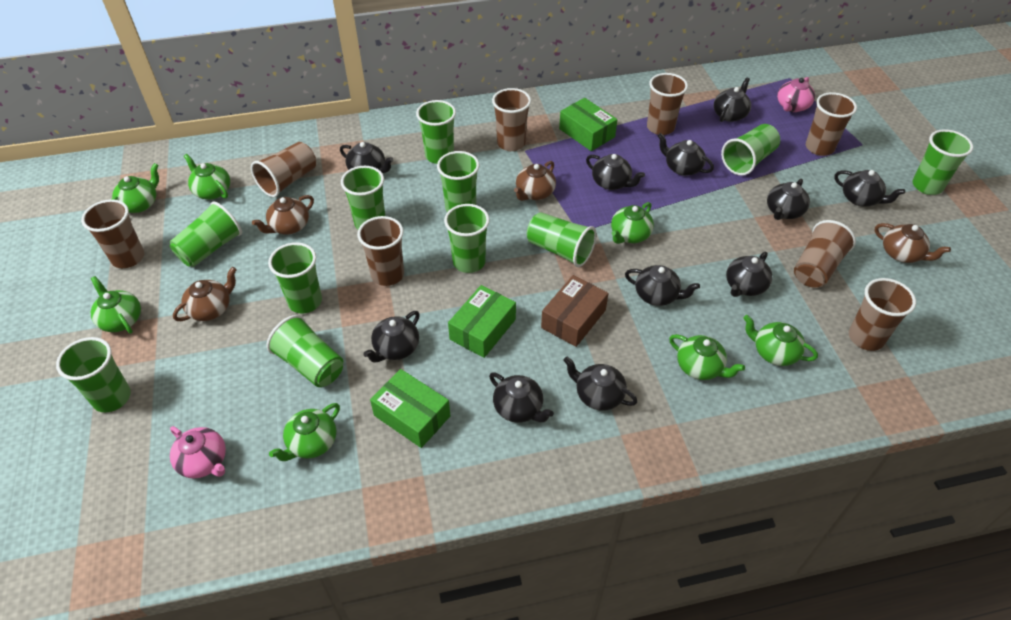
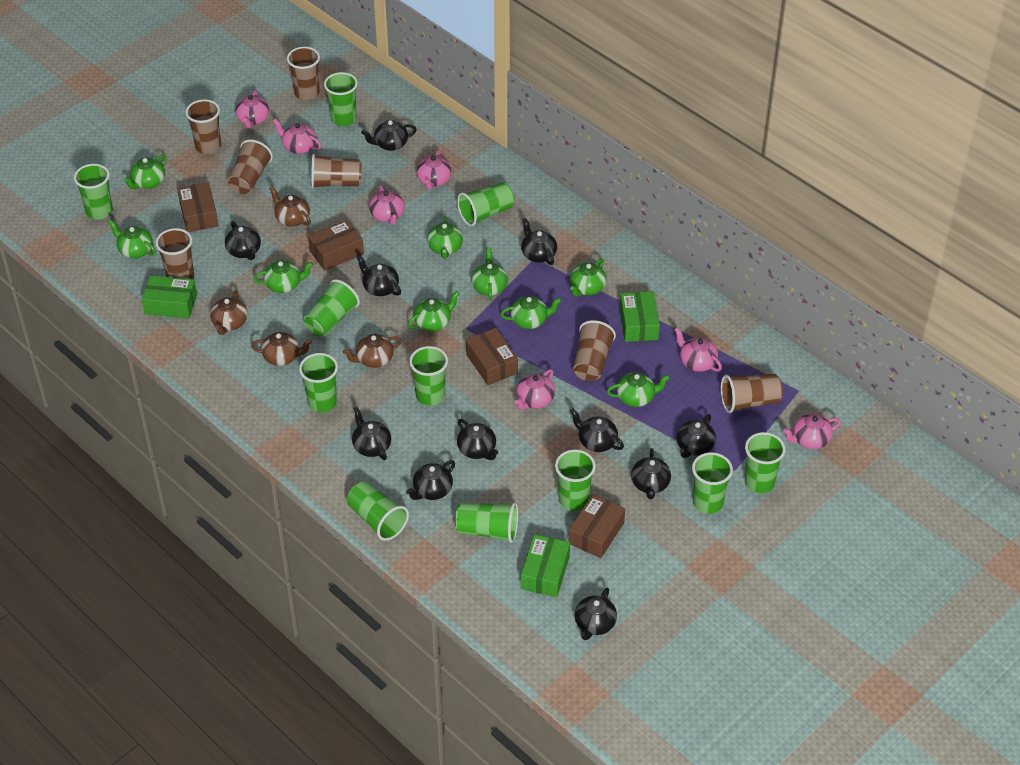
brown box: [541,275,608,347] = 1 -> [177,182,219,232] [308,220,364,270] [466,328,518,385] [569,494,625,558] = 4
brown cup: [81,199,144,268] [251,142,316,197] [357,216,404,286] [492,88,531,151] [647,73,688,135] [794,220,856,288] [806,92,857,156] [849,278,916,351] = 8 -> [155,228,194,279] [185,99,221,154] [227,140,273,194] [287,47,320,100] [311,154,362,188] [573,320,616,381] [721,374,783,413] = 7
green teapot: [91,276,141,334] [112,163,159,213] [184,154,230,199] [269,403,340,461] [611,202,654,244] [669,334,745,380] [743,315,818,366] = 7 -> [108,220,156,258] [123,155,166,189] [254,260,313,293] [408,291,460,331] [427,216,463,258] [471,247,508,300] [501,296,561,329] [570,258,606,297] [607,372,670,407] = 9
pink teapot: [170,426,226,479] [777,77,815,112] = 2 -> [235,90,269,128] [273,119,321,154] [369,185,404,225] [417,150,451,190] [515,369,555,410] [674,327,722,372] [783,414,841,449] = 7

